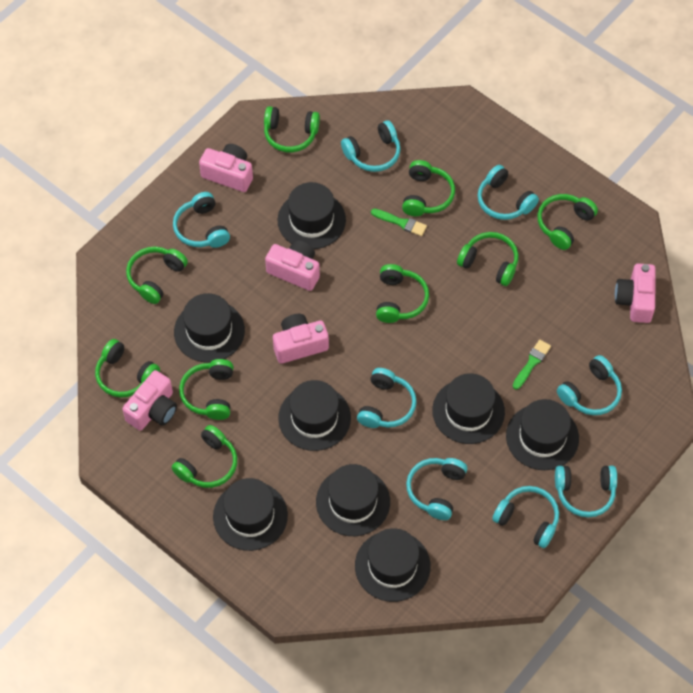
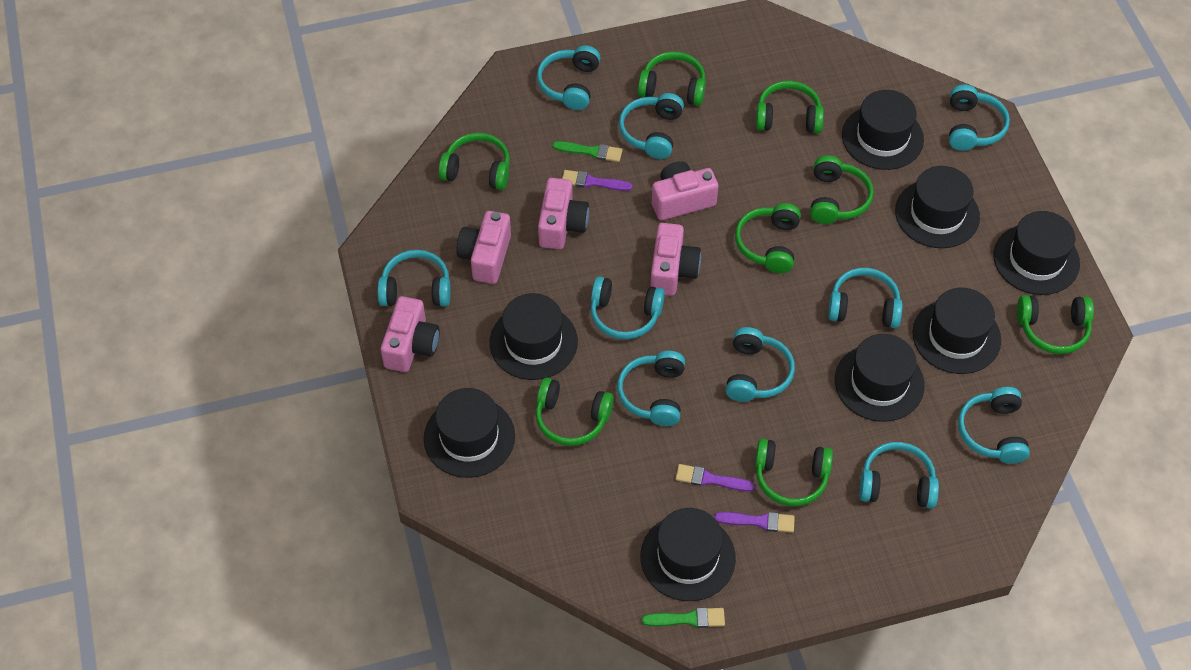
green headphones: [95,339,160,398] [126,247,188,304] [172,425,237,488] [179,359,234,420] [264,106,320,152] [376,264,429,323] [402,160,455,216] [457,232,518,286] [537,194,598,250] = 9 -> [439,133,510,190] [536,378,614,446] [638,51,706,106] [735,203,801,273] [755,439,833,506] [756,81,824,133] [810,155,874,224] [1017,295,1094,354] = 8
purple brush: none = 0 -> [562,170,633,191] [675,464,755,492] [714,512,795,533] = 3
turquoise headphones: [173,192,230,248] [341,120,401,172] [357,368,417,428] [406,458,467,520] [477,165,539,220] [492,486,559,548] [555,466,617,517] [557,355,622,415] = 8 -> [378,250,451,307] [537,45,600,110] [591,276,665,339] [617,351,685,426] [619,93,684,159] [726,327,795,402] [828,268,903,328] [859,442,939,509] [949,85,1010,151] [958,387,1030,464] = 10

